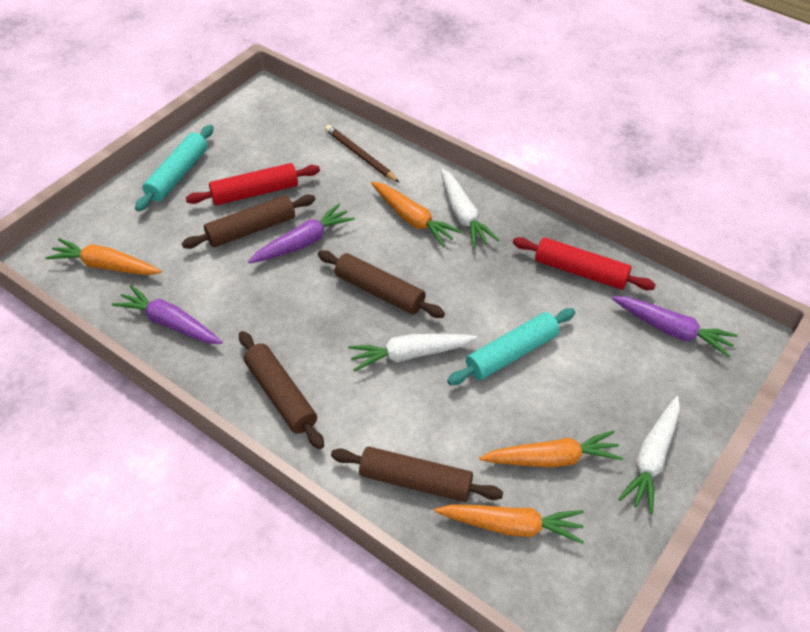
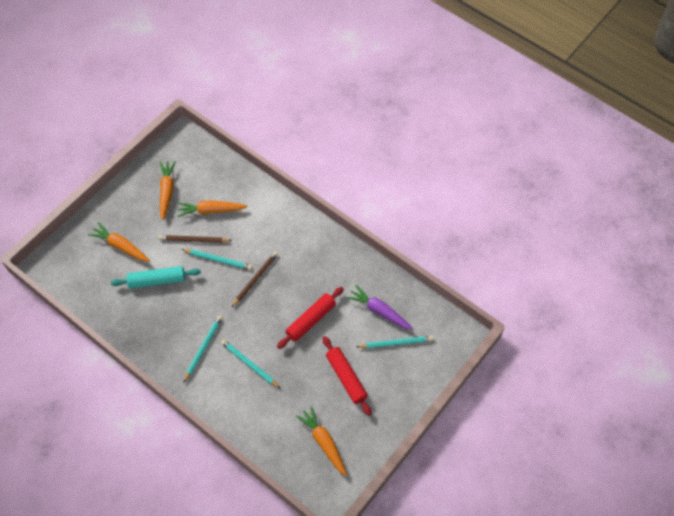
brown pencil: [325,125,399,182] = 1 -> [158,235,232,243] [231,251,278,308] = 2
brown rolling pin: [182,195,315,249] [239,331,324,449] [318,250,445,318] [331,446,503,502] = 4 -> none = 0
purple carrot: [112,285,222,344] [248,203,355,264] [611,296,738,357] = 3 -> [346,285,413,330] = 1
turquoise pencil: none = 0 -> [182,249,252,270] [184,316,222,382] [221,339,281,389] [356,336,433,348] = 4
turquoise rolling pin: [135,125,213,212] [447,308,575,385] = 2 -> [111,266,201,289] = 1
white carrot: [348,334,478,372] [441,169,499,248] [618,396,680,514] = 3 -> none = 0

